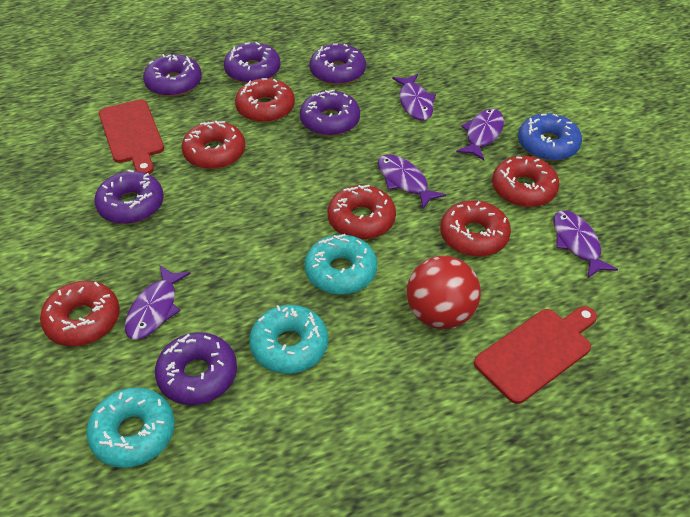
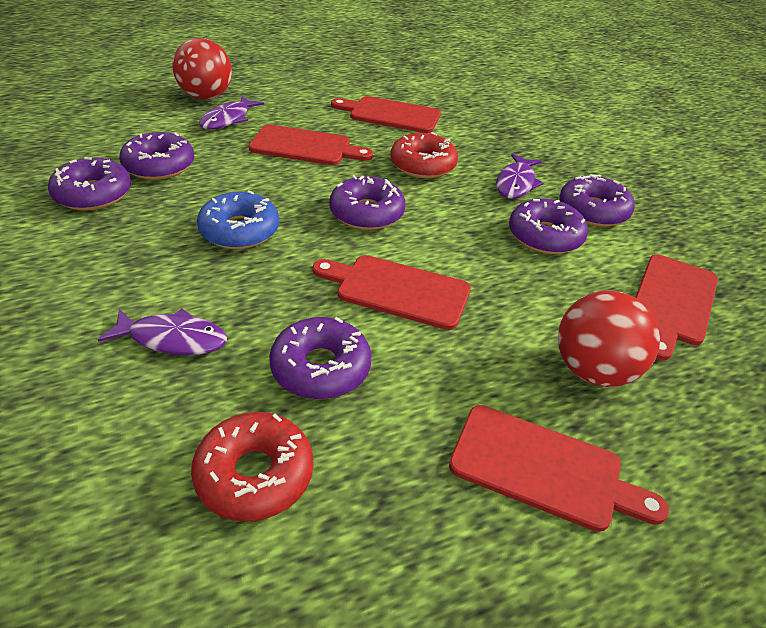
purple fish: [125,265,190,340] [378,154,446,208] [392,74,436,121] [456,109,504,160] [554,210,618,278] = 5 -> [98,309,227,355] [199,96,264,129] [496,154,543,199] = 3
red ball: [407,256,481,329] = 1 -> [172,38,232,100] [558,291,660,387] = 2
red cutting board: [99,99,164,174] [474,306,597,404] = 2 -> [249,124,373,165] [313,255,471,330] [331,96,441,133] [449,405,669,532] [635,255,718,360] = 5
red donut: [40,281,120,346] [182,121,245,169] [235,78,295,123] [328,185,396,240] [440,200,511,257] [492,156,560,207] = 6 -> [191,412,313,522] [390,132,458,178] = 2
turquoise donut: [86,387,175,468] [249,305,328,374] [305,234,377,295] = 3 -> none = 0

